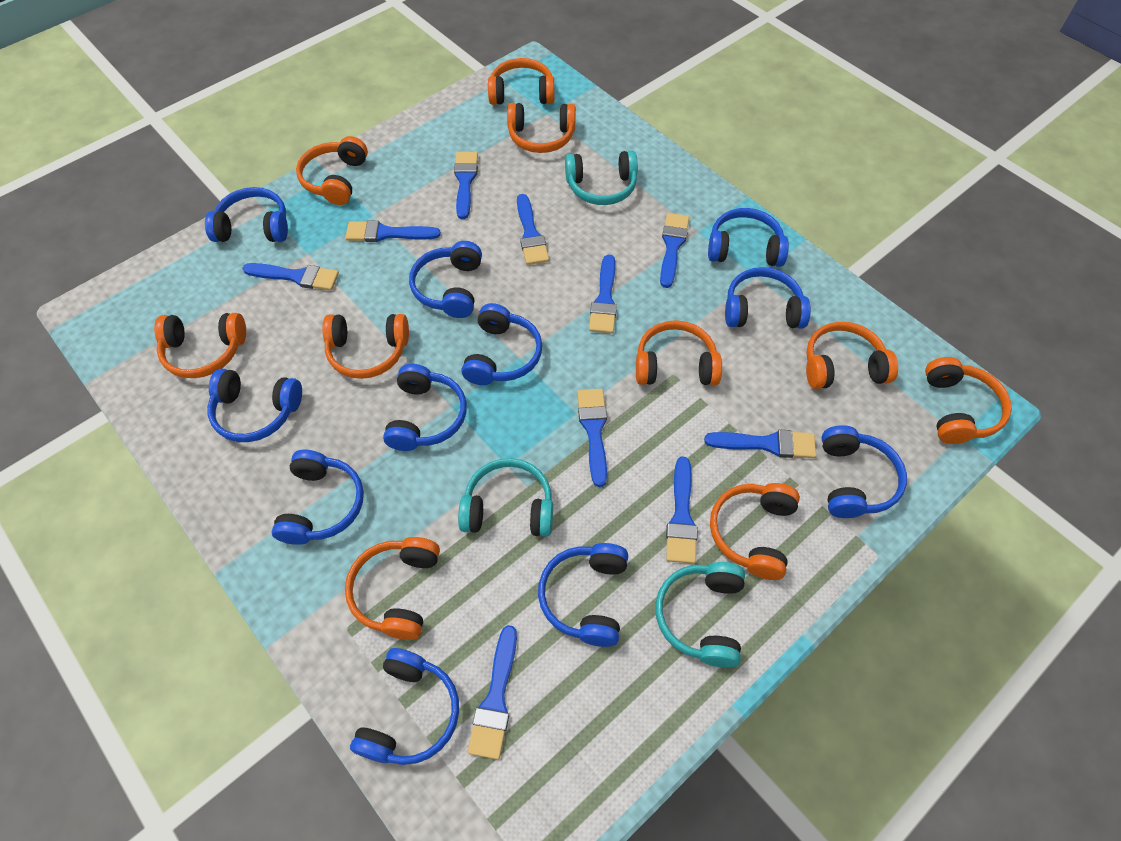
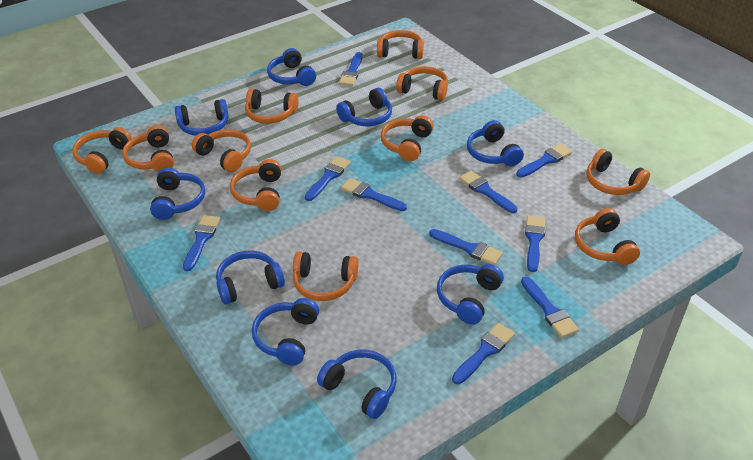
blue headphones: [205,187,288,242] [207,369,302,442] [272,450,364,545] [350,648,459,765] [383,364,467,451] [409,241,482,318] [461,303,542,385] [538,543,628,647] [708,208,789,267] [725,267,811,328] [822,425,907,518] = 11 -> [150,167,205,220] [175,99,229,136] [216,251,285,304] [252,298,319,366] [267,48,316,86] [317,350,397,419] [336,88,392,126] [437,264,504,325] [467,120,524,167] = 9
orange headphones: [154,313,246,378] [296,136,368,205] [322,314,409,379] [345,537,440,640] [488,58,554,105] [507,103,576,153] [636,320,722,385] [710,483,800,580] [806,322,898,389] [925,357,1012,444] = 10 -> [72,127,132,174] [122,126,174,172] [192,129,251,172] [230,159,281,211] [245,89,298,124] [293,252,358,301] [377,30,424,59] [381,115,434,161] [396,66,448,101] [575,208,640,265] [586,149,650,195] = 11
turquoise headphones: [458,458,553,537] [565,150,638,205] [655,562,745,668] = 3 -> none = 0

